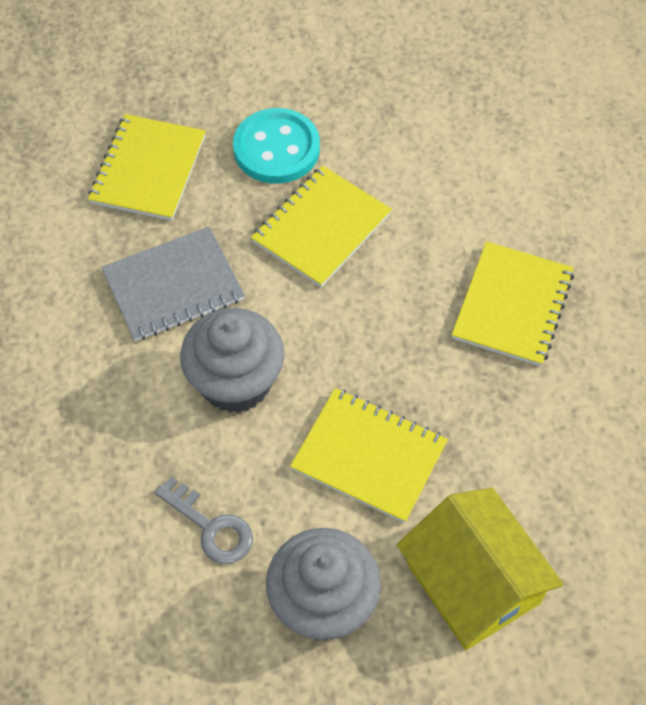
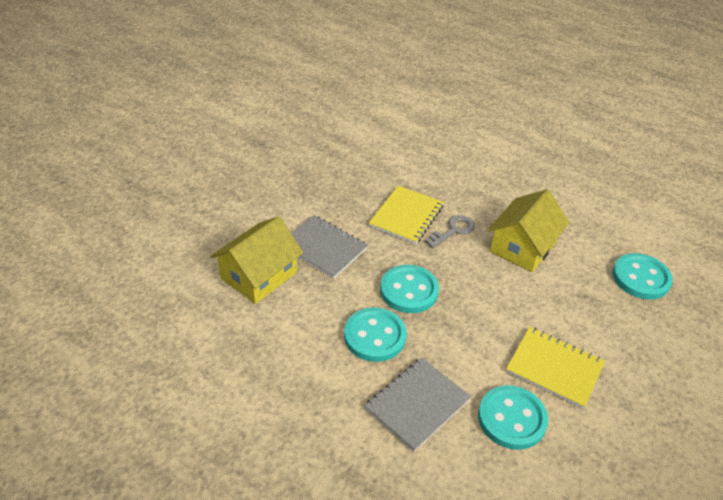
grey cupcake: [180,308,284,413] [266,528,381,640] = 2 -> none = 0
grey notebook: [101,227,245,341] = 1 -> [291,215,368,279] [365,358,471,452] = 2
turquoise button: [233,108,320,184] = 1 -> [344,308,407,362] [380,265,439,313] [478,385,548,450] [612,253,673,300] = 4
yellow house: [397,488,563,650] = 1 -> [210,216,303,304] [487,189,570,272] = 2
yellow notebook: [88,114,206,221] [251,165,392,287] [290,388,448,523] [452,241,574,366] = 4 -> [369,186,444,244] [506,327,605,409] = 2

